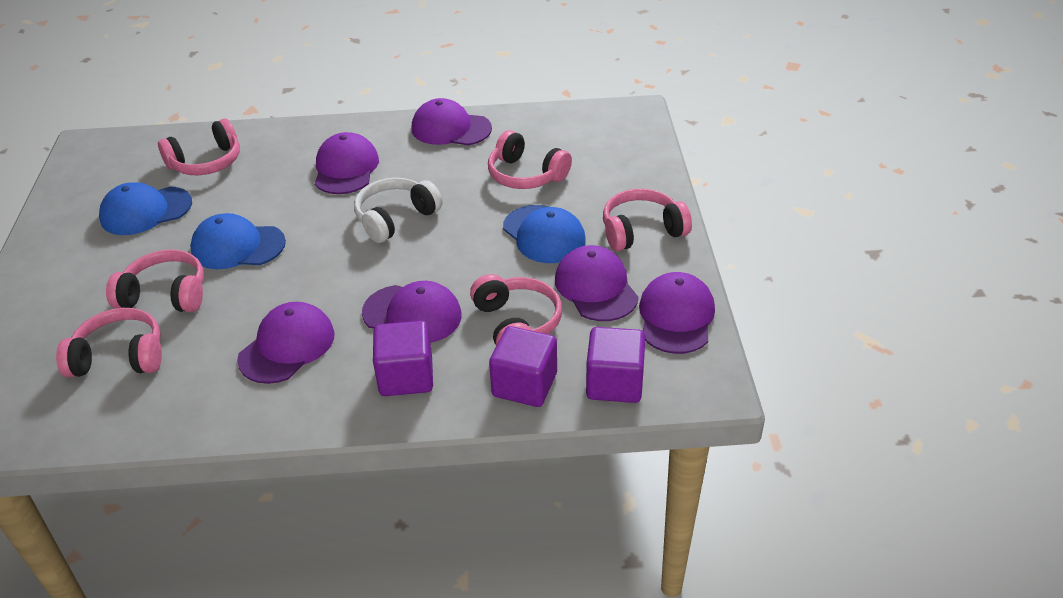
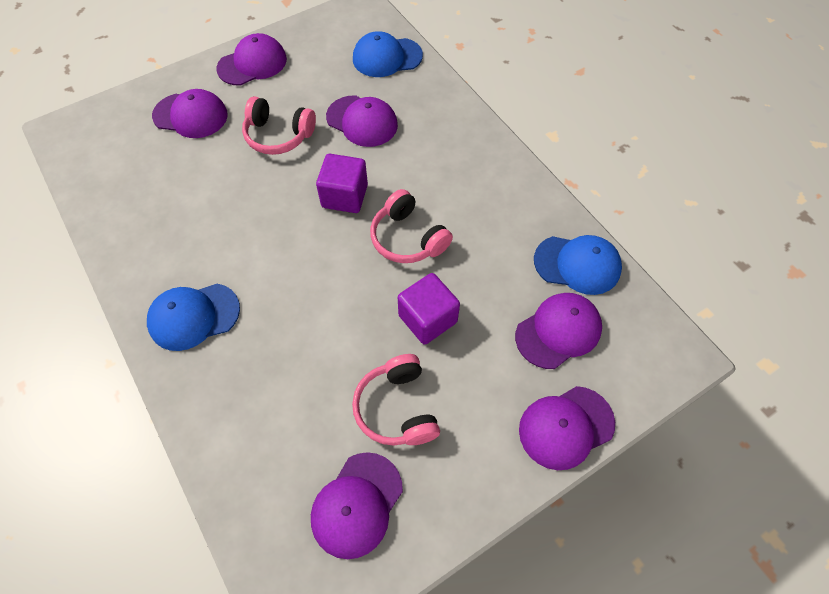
pink headphones: [56,308,162,377] [106,250,204,312] [158,119,240,175] [470,274,562,346] [488,130,572,189] [603,189,692,251] = 6 -> [242,96,316,155] [352,354,440,446] [370,189,453,263] = 3
purple cube: [373,321,433,396] [489,326,557,407] [586,327,646,403] = 3 -> [316,154,368,213] [398,273,460,345] = 2
white headphones: [354,178,442,243] = 1 -> none = 0

